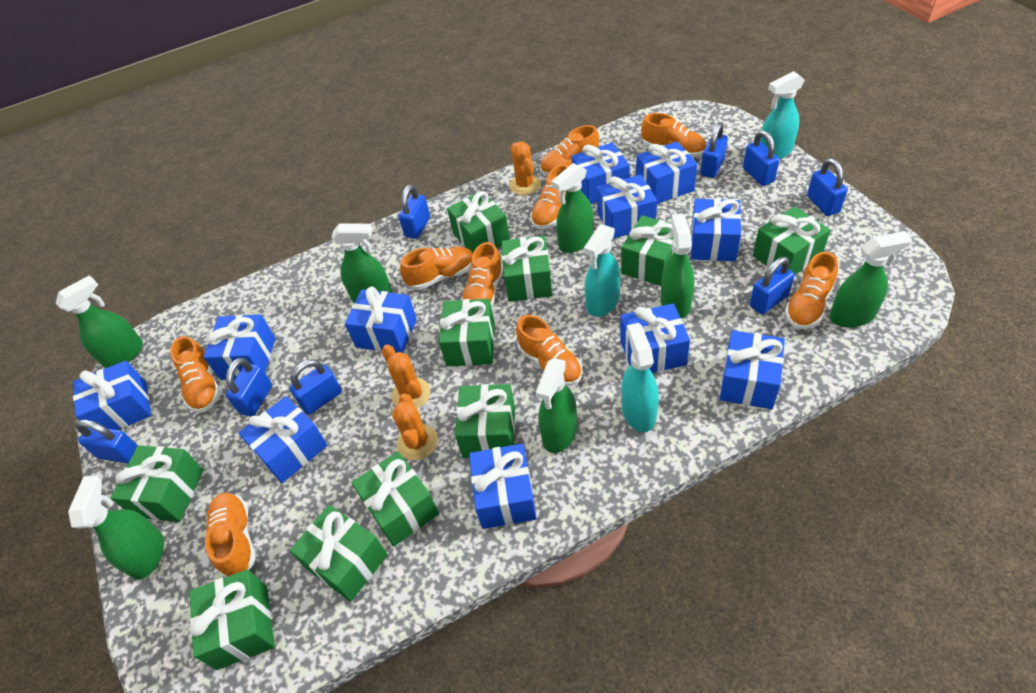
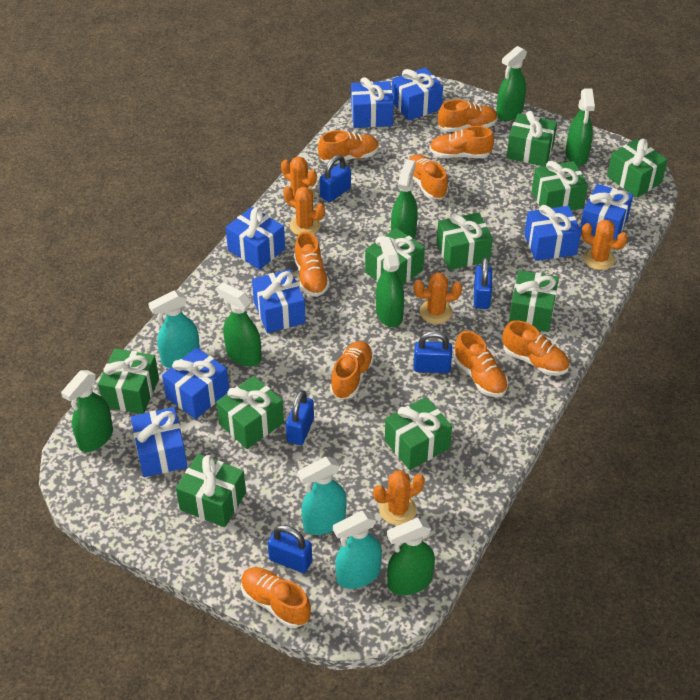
blue gift: [73,361,151,430] [204,314,275,380] [239,396,328,483] [345,286,417,353] [469,444,537,529] [572,143,630,204] [597,175,657,239] [620,303,690,373] [636,141,698,204] [691,199,741,261] [720,330,785,409] = 11 -> [131,407,188,477] [162,347,229,419] [226,207,285,270] [252,269,306,333] [351,77,394,128] [392,68,443,121] [524,205,581,261] [580,184,633,240] = 8
blue padlock: [76,420,138,464] [226,358,272,417] [289,359,342,415] [399,184,430,239] [700,123,728,178] [743,130,779,186] [750,257,795,314] [807,158,848,216] = 8 -> [268,525,312,573] [286,390,314,445] [320,155,351,202] [414,331,452,373] [474,257,492,309] = 5
orange cactus: [382,345,430,408] [392,393,438,460] [509,142,541,195] = 3 -> [281,157,317,199] [283,186,325,235] [373,471,425,525] [414,272,462,324] [581,219,628,270] = 5

